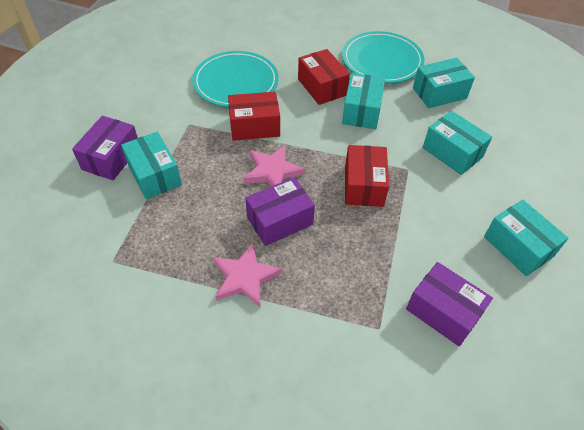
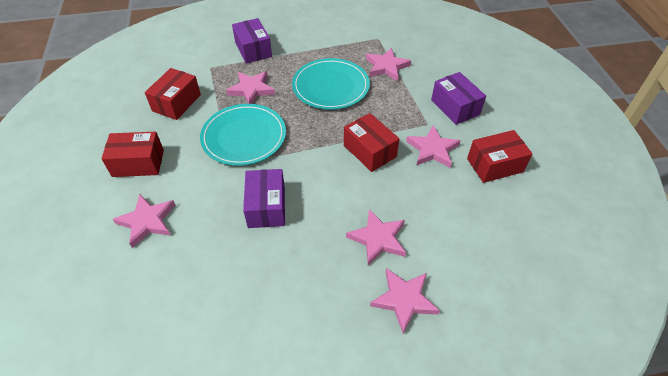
pink star: [213,242,282,307] [244,145,305,186] = 2 -> [113,194,175,248] [226,71,275,104] [346,209,406,265] [366,48,411,81] [370,268,440,333] [406,125,461,168] = 6
red box: [228,92,280,141] [298,49,350,105] [345,145,389,207] = 3 -> [101,131,164,177] [145,68,201,120] [344,113,400,172] [467,130,533,183] = 4
turquoise box: [121,132,182,199] [342,73,385,129] [413,58,475,108] [423,111,492,175] [484,200,568,276] = 5 -> none = 0

